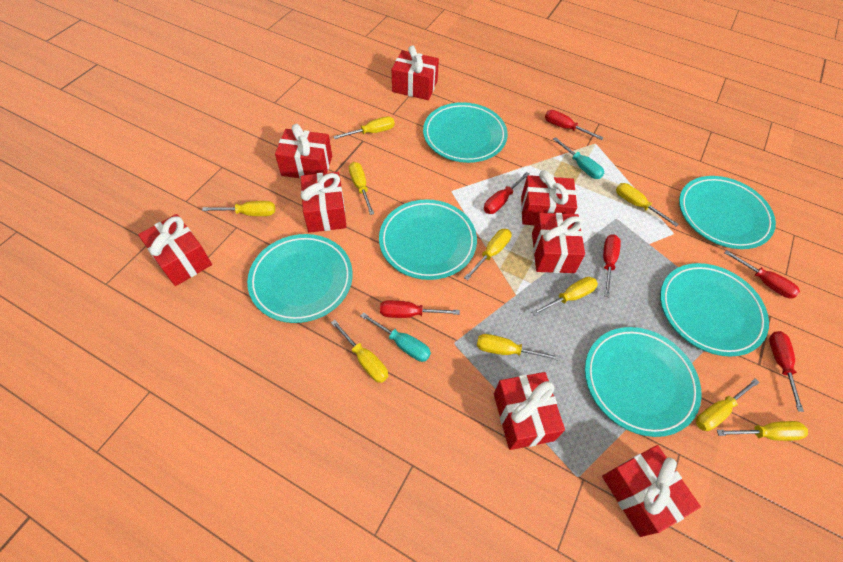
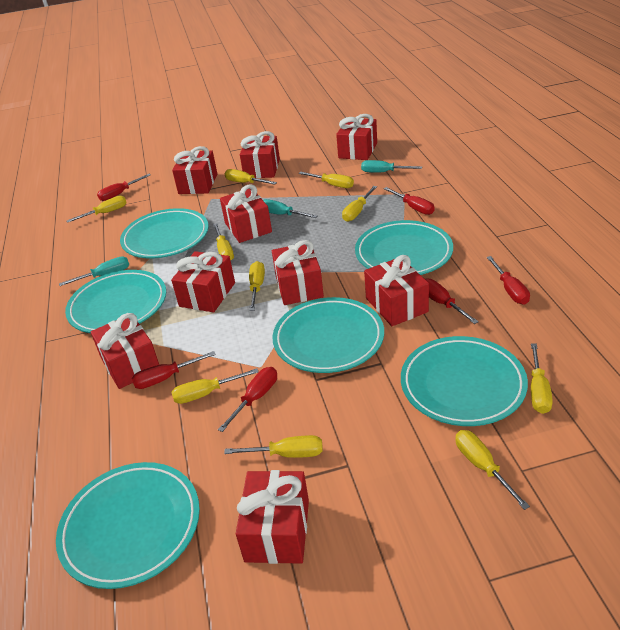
red gift: [138,214,212,286] [275,124,332,179] [301,172,347,233] [392,45,439,100] [494,372,565,450] [521,170,577,225] [532,213,585,273] [602,445,701,537] = 8 -> [91,313,159,389] [171,251,235,312] [172,146,217,194] [220,184,272,243] [236,470,309,564] [240,131,280,178] [272,240,324,305] [336,114,377,160] [364,255,429,326] = 9
turquoise screwdriver: [361,312,431,362] [553,137,604,179] = 2 -> [59,257,129,286] [263,199,317,218] [361,160,422,173] = 3

